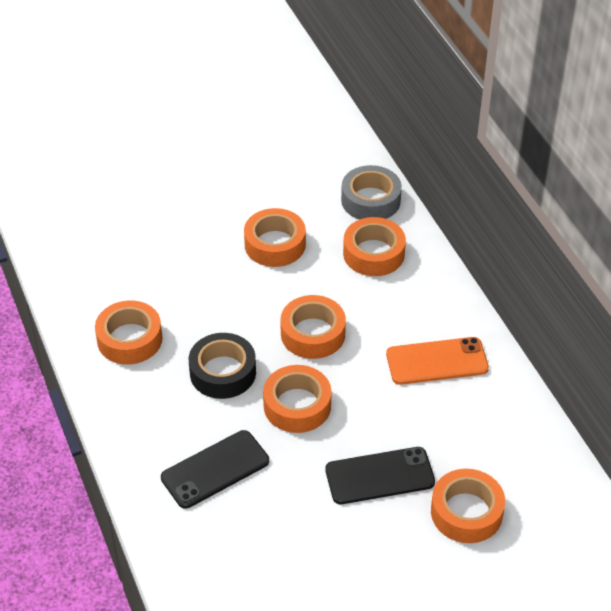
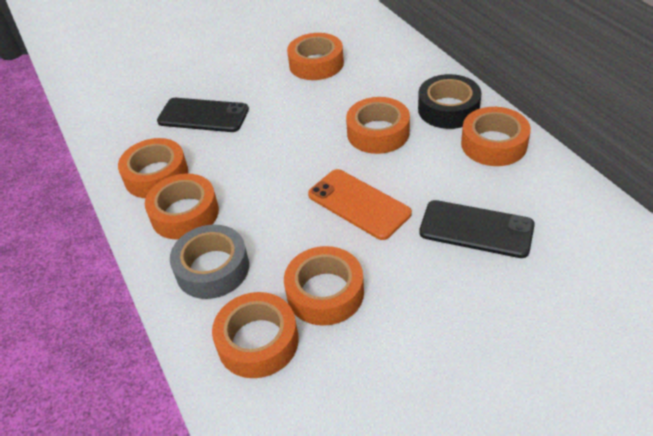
orange tape: [95,300,162,365] [244,208,306,267] [263,365,332,433] [280,295,346,359] [343,217,406,276] [431,469,505,543] = 6 -> [118,138,188,198] [145,173,219,240] [212,292,299,378] [284,246,364,326] [287,33,344,80] [346,97,410,154] [461,107,531,166] = 7

